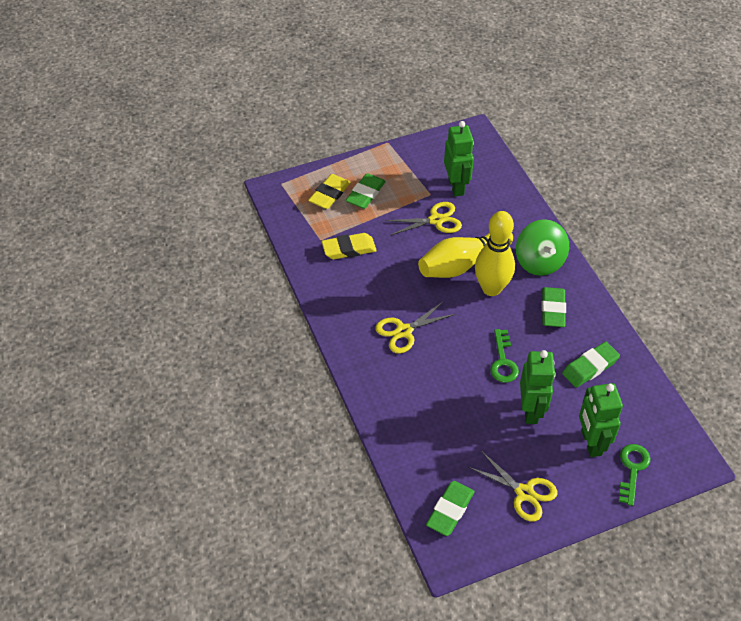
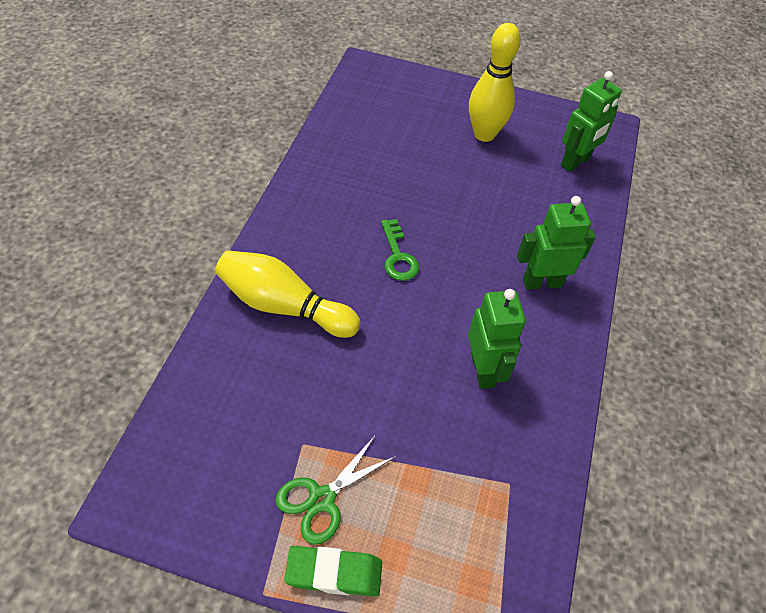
green eraser: [346,173,386,209] [426,481,475,536] [541,287,566,327] [562,342,620,388] = 4 -> [284,546,382,597] = 1
green key: [490,329,519,383] [619,444,651,506] = 2 -> [381,219,419,281] = 1
green scissors: none = 0 -> [276,436,397,545] = 1
green spinning top: [516,219,569,276] = 1 -> none = 0
yellow eraser: [308,174,351,209] [322,233,377,259] = 2 -> none = 0
yellow scissors: [375,301,455,354] [385,202,462,235] [468,451,558,522] = 3 -> none = 0

